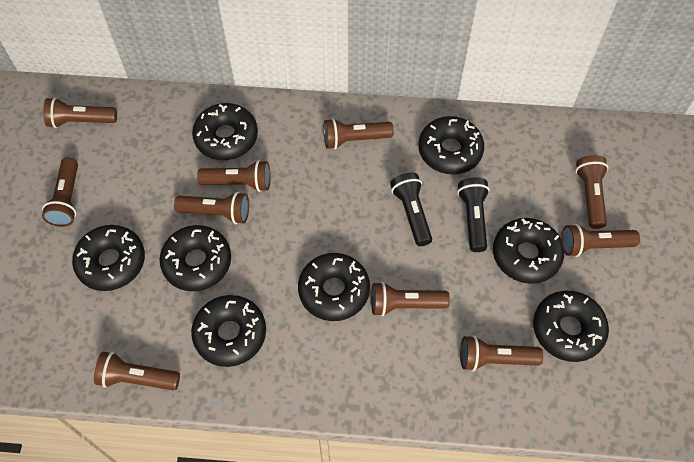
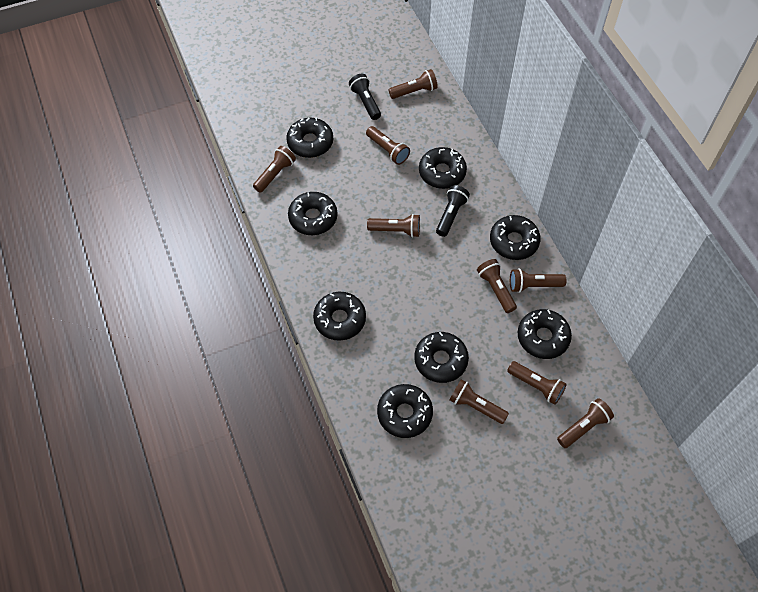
brown flashlight: [42,157,78,227] [43,98,117,128] [94,352,180,391] [174,192,249,224] [197,160,271,192] [324,118,394,149] [371,282,450,316] [460,335,543,371] [561,224,640,257] [576,155,608,229] = 10 -> [253,146,296,193] [366,126,410,165] [367,214,420,237] [388,69,438,99] [450,379,509,424] [477,259,517,313] [507,361,567,405] [510,268,566,293] [557,398,614,448] = 9

